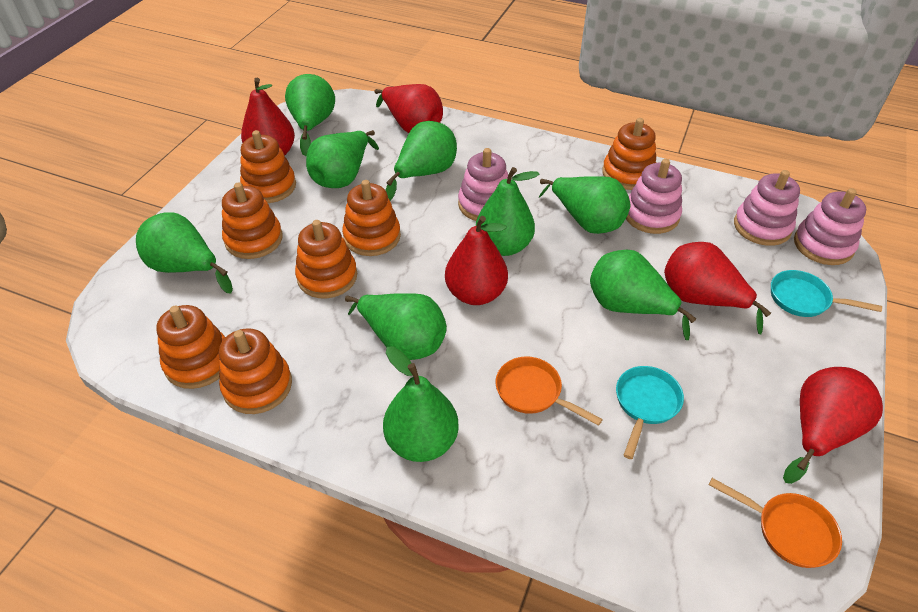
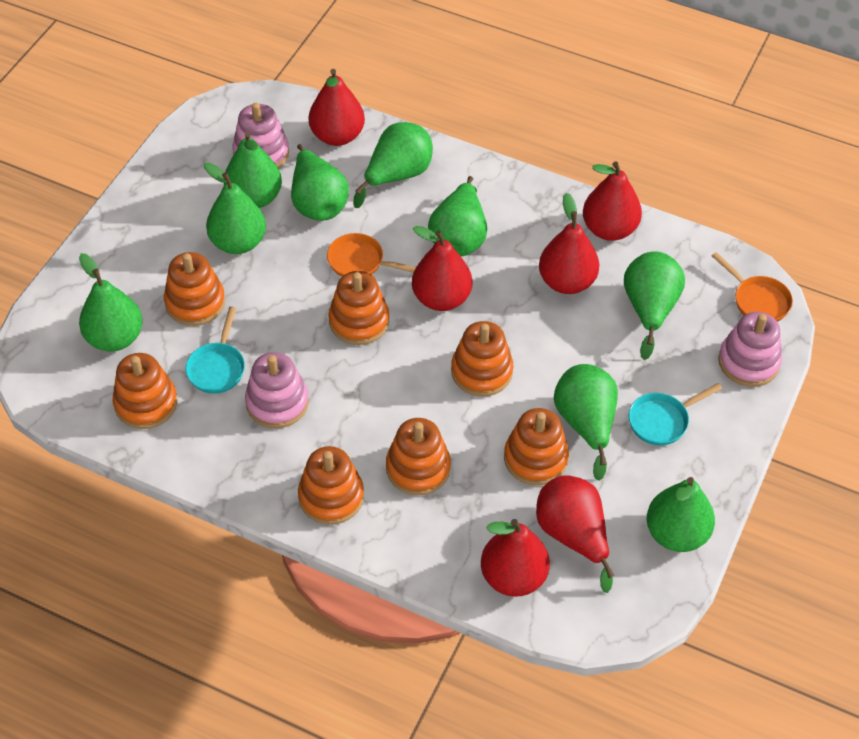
pink stacking toy: [458,148,508,221] [626,159,682,234] [734,170,800,246] [794,188,866,265] = 4 -> [233,103,289,169] [245,352,309,428] [718,312,782,387] = 3
red pear: [241,78,295,156] [374,84,443,133] [445,216,508,305] [664,242,771,334] [783,367,883,484] = 5 -> [309,69,365,146] [412,226,472,311] [481,519,550,597] [536,476,615,593] [539,193,599,294] [583,162,642,241] = 6

